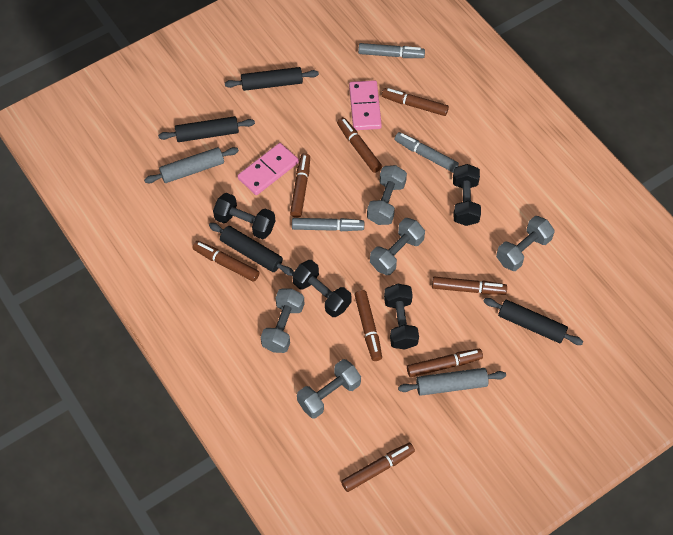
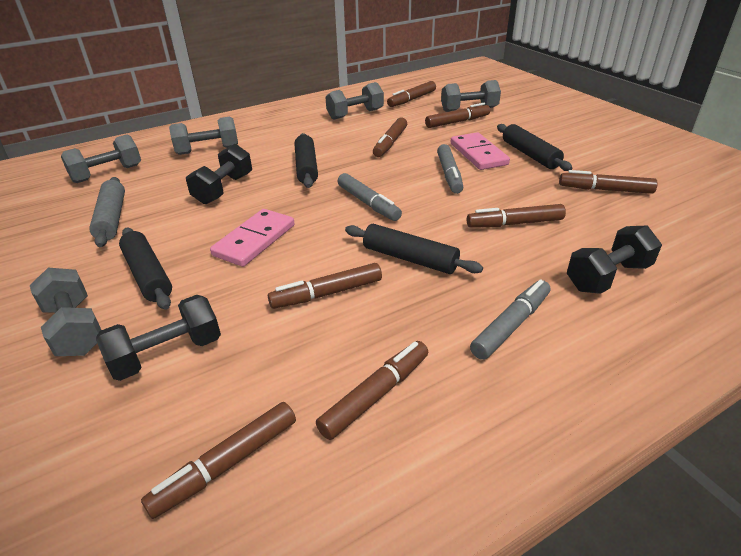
black dumbbell: [213,193,275,240] [292,260,352,317] [384,284,419,350] [453,164,481,226] = 4 -> [96,295,221,381] [186,144,252,204] [567,226,662,294] = 3
grey rolling pin: [144,147,239,183] [398,368,506,396] = 2 -> [89,177,125,247] = 1

